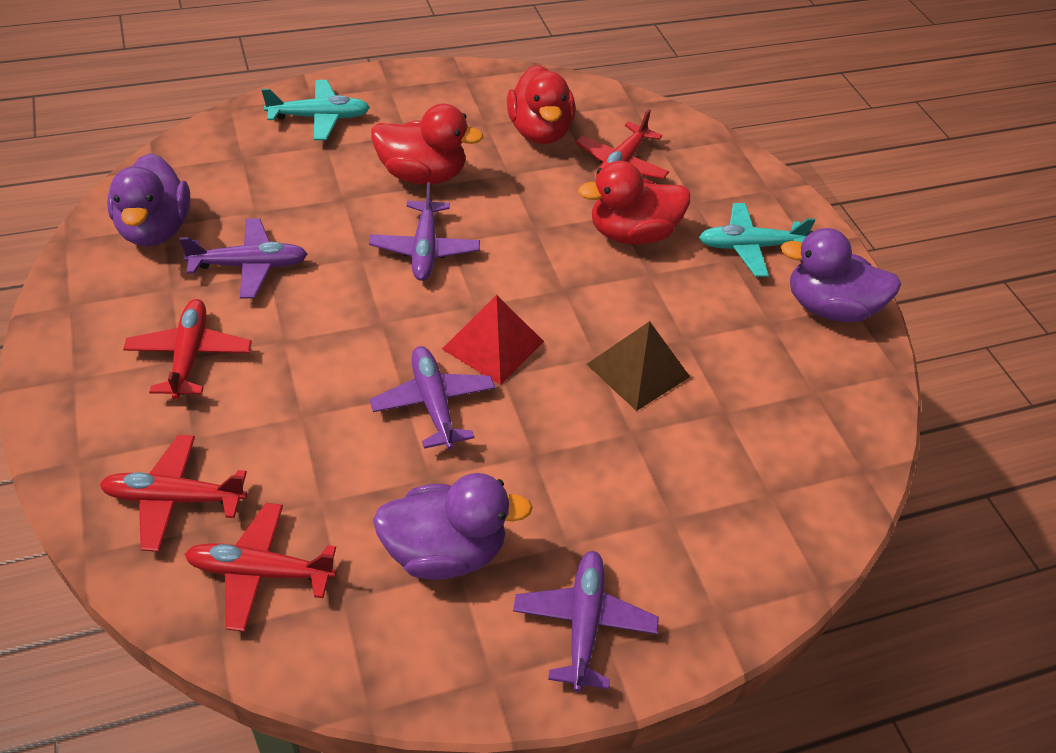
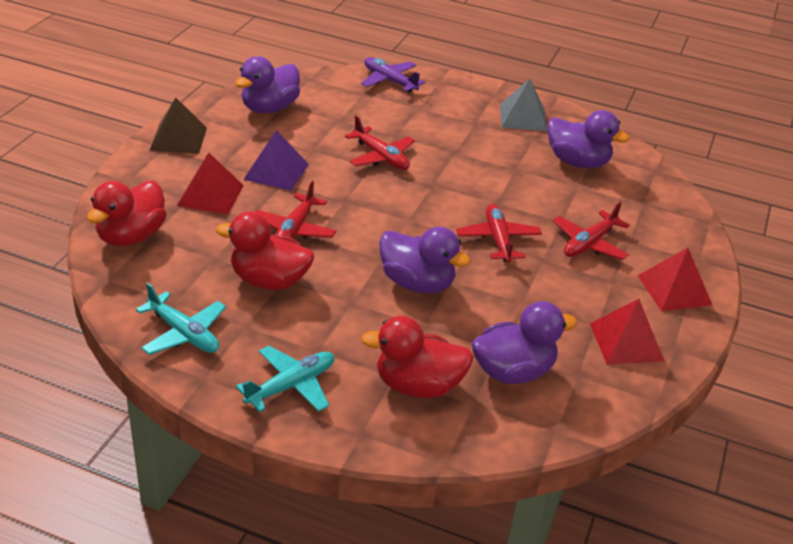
grey pyramid: none = 0 -> [500,79,547,131] = 1
purple duck: [107,153,190,247] [373,473,533,580] [781,228,901,322] = 3 -> [235,56,300,113] [379,226,471,293] [472,301,577,384] [547,110,629,168] = 4
purple plane: [179,218,308,299] [369,182,480,281] [370,346,495,450] [513,551,659,692] = 4 -> [361,57,426,93] = 1
purple pyramid: none = 0 -> [243,130,309,191] = 1
red pyramid: [442,295,544,385] = 1 -> [177,152,244,214] [590,299,665,365] [638,248,712,311] = 3

